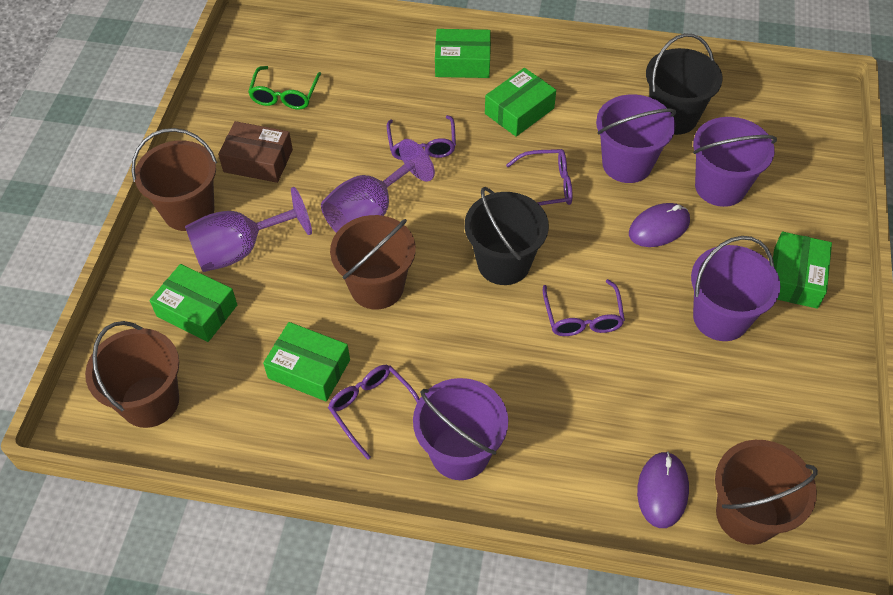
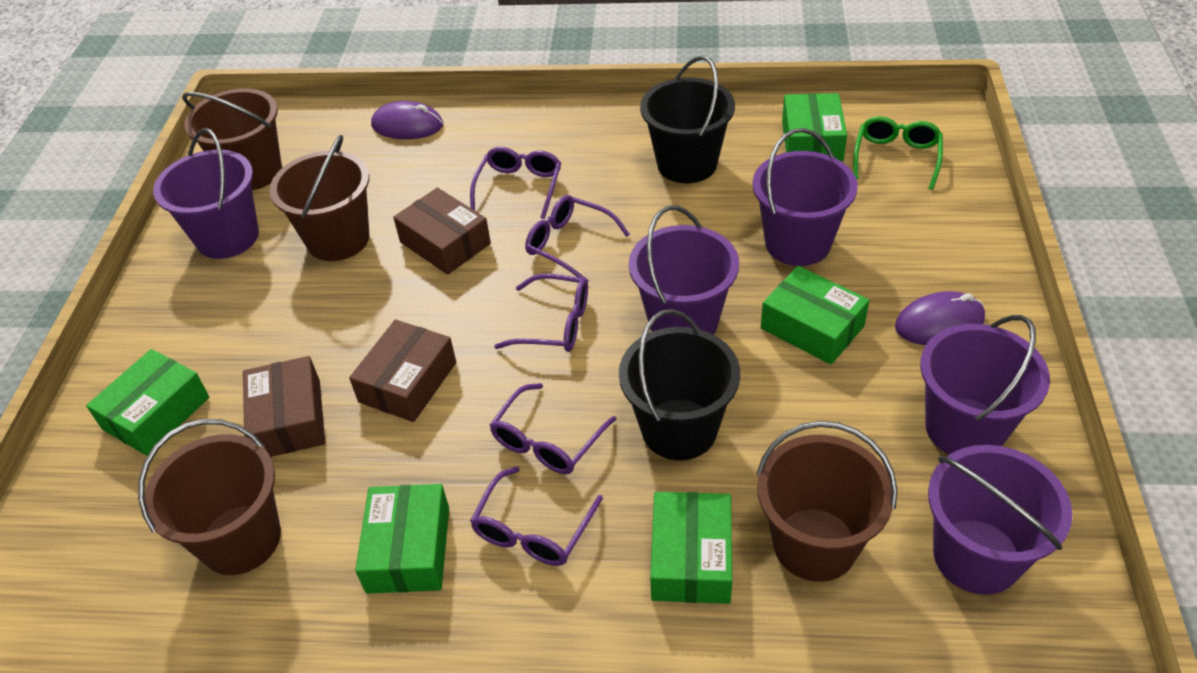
brown box: [218,121,293,183] = 1 -> [243,356,325,457] [349,319,456,422] [393,188,491,275] = 3
purple bucket: [413,378,508,480] [596,95,676,183] [691,236,780,341] [693,117,777,207] = 4 -> [153,128,259,259] [629,206,739,335] [752,128,858,266] [920,315,1050,455] [928,445,1073,595] = 5
purple glasses: [328,365,420,460] [387,115,456,160] [506,149,573,206] [543,279,625,336] = 4 -> [470,147,561,219] [470,466,603,566] [490,383,616,474] [494,274,588,352] [525,195,630,282] = 5
purple goblet: [185,187,312,272] [321,139,435,233] = 2 -> none = 0

